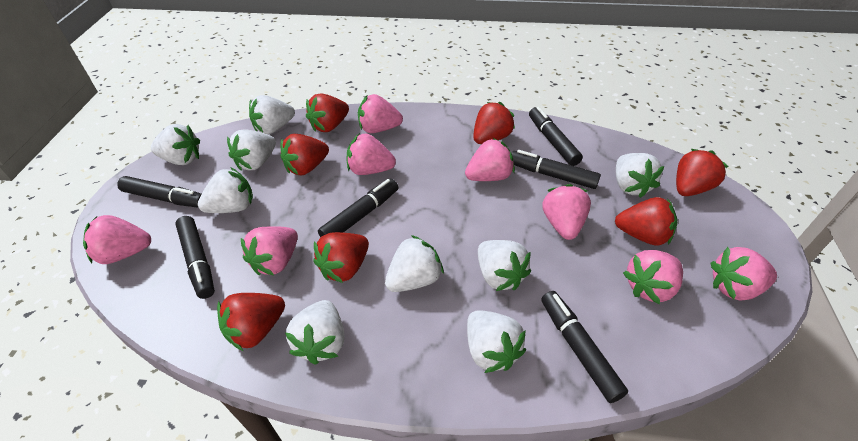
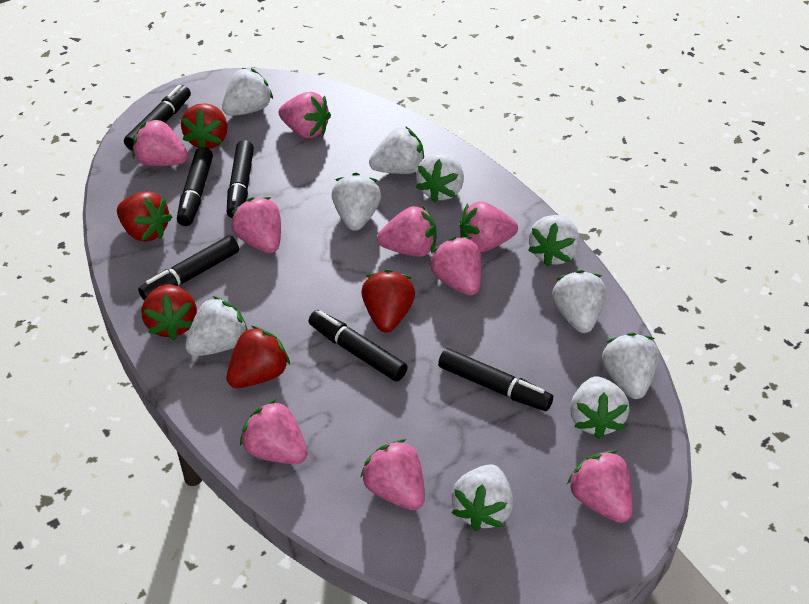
pink strawberry: [83,215,151,264] [241,226,298,275] [347,133,396,175] [358,94,403,133] [465,138,515,181] [542,184,591,240] [623,250,683,304] [711,247,777,300] = 8 -> [132,119,188,166] [231,197,281,253] [240,399,307,464] [279,92,331,138] [360,439,425,510] [377,206,437,257] [429,237,481,296] [460,201,518,252] [567,450,633,523] = 9
red strawberry: [217,293,285,351] [280,134,329,176] [306,94,349,132] [313,232,369,283] [473,102,515,144] [615,197,677,246] [676,149,729,196] = 7 -> [117,191,172,242] [142,284,197,340] [181,103,228,149] [227,326,290,388] [361,269,415,333] = 5
white strawberry: [151,124,200,165] [198,167,253,213] [227,129,276,170] [249,95,295,134] [285,300,345,365] [385,235,444,292] [467,311,526,373] [478,240,531,291] [616,153,664,198] = 9 -> [185,296,248,356] [222,68,273,116] [332,173,381,231] [369,126,424,174] [416,153,464,203] [451,464,513,531] [528,215,580,267] [552,270,606,333] [570,376,630,439] [602,332,659,399] = 10

